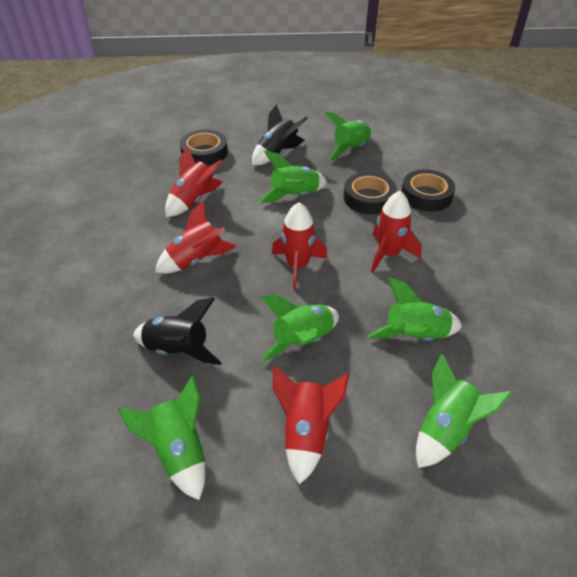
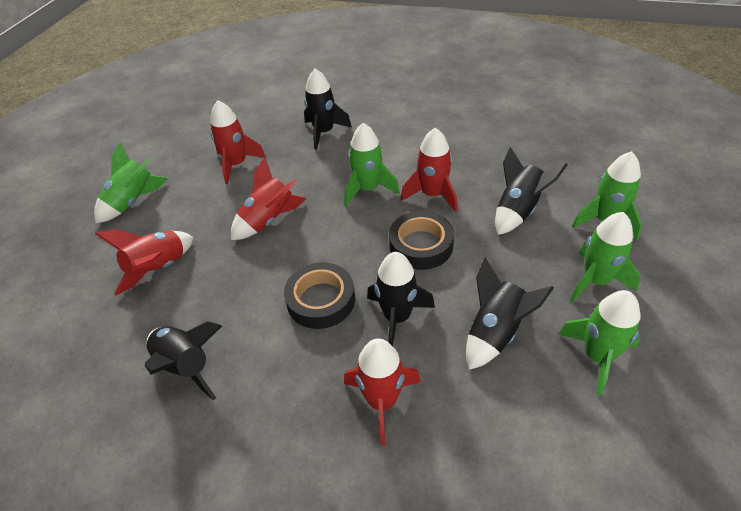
black rocket: [133,297,221,365] [252,104,308,165] = 2 -> [145,321,222,400] [304,69,352,150] [367,252,435,346] [466,258,554,370] [495,147,567,235] = 5
black tape: [180,129,228,166] [344,172,397,214] [401,169,455,212] = 3 -> [284,262,355,329] [389,211,454,270] = 2
green rocket: [117,376,205,500] [259,150,327,203] [261,295,339,362] [325,112,372,160] [368,277,462,341] [416,354,512,468] = 6 -> [94,143,168,224] [344,123,400,206] [559,290,641,396] [570,212,640,302] [572,151,642,240] = 5

